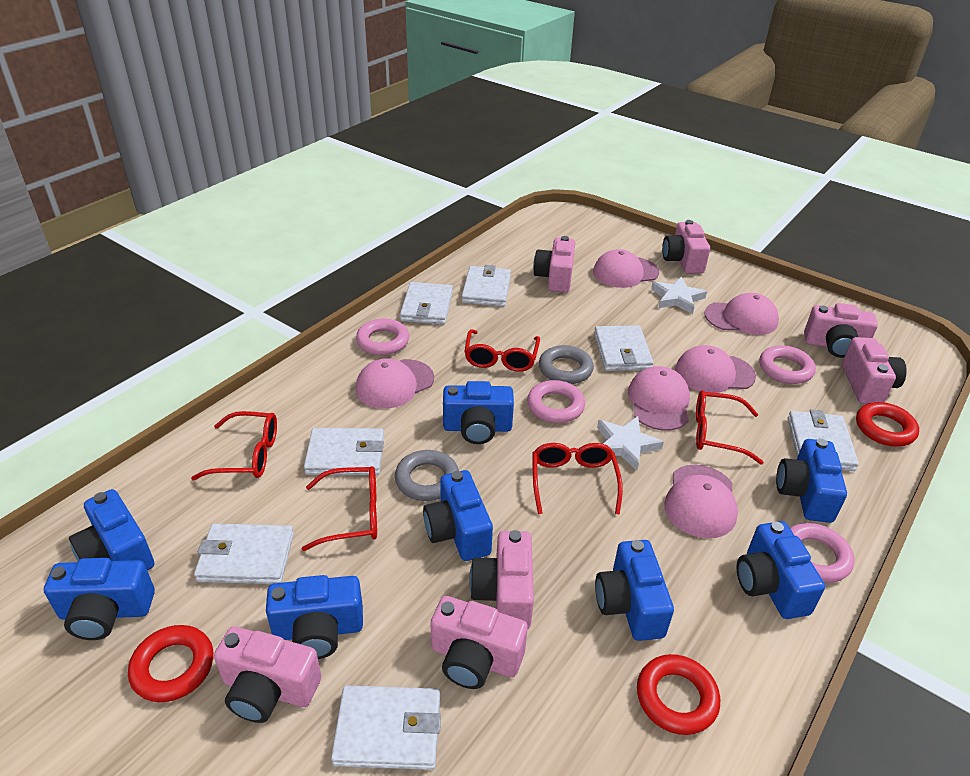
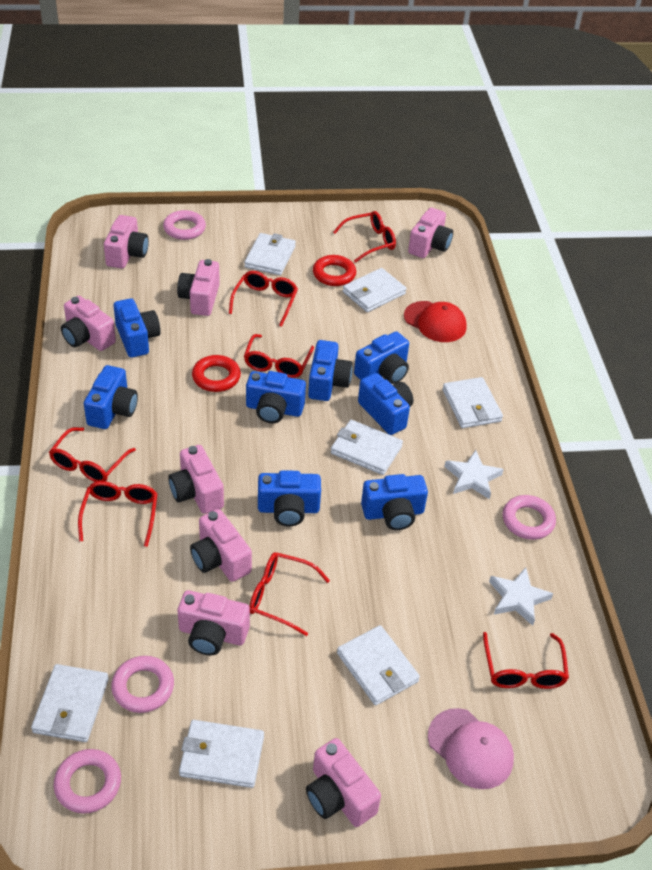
grey ring: [395,450,459,501] [539,345,594,384] = 2 -> none = 0
pink camera: [214,626,321,723] [431,596,528,689] [469,530,534,629] [533,236,575,293] [662,220,710,274] [804,303,878,358] [842,337,907,404] = 7 -> [61,296,116,351] [104,215,149,269] [168,445,224,514] [177,259,220,316] [178,590,250,655] [190,509,252,582] [306,738,381,827] [408,208,453,258] = 8
pink cap: [355,358,434,409] [593,249,659,288] [628,366,690,431] [664,465,738,538] [675,345,756,393] [704,293,779,335] = 6 -> [428,708,514,789] = 1
red cap: none = 0 -> [404,301,467,342] = 1
red glasses: [191,411,277,480] [302,466,377,551] [464,329,540,372] [533,443,623,514] [696,390,764,465] = 5 -> [49,427,136,482] [78,481,158,547] [229,271,298,327] [244,334,314,378] [249,552,330,636] [333,211,396,263] [483,632,569,689] = 7
red ring: [128,625,213,702] [637,654,720,735] [856,402,919,447] = 3 -> [192,355,241,392] [313,255,356,286] = 2

